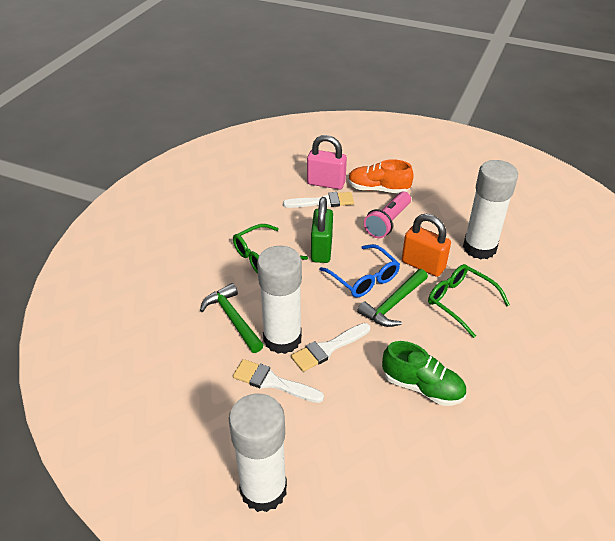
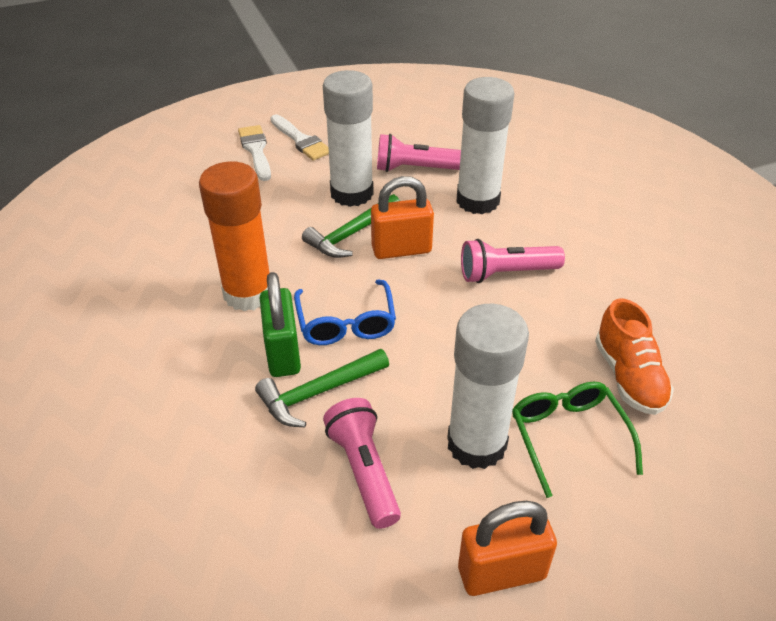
green glasses: [233,224,308,274] [428,264,510,338] = 2 -> [512,382,643,498] = 1
green shoe: [382,341,466,406] = 1 -> none = 0
orange glue stick: none = 0 -> [199,161,269,311] = 1
orange padlock: [402,214,451,277] = 1 -> [371,176,434,259] [458,501,557,596] = 2
pink flashlight: [364,192,411,238] = 1 -> [323,398,401,529] [377,134,461,172] [461,239,565,283] = 3
pink padlock: [307,135,347,190] = 1 -> none = 0
white brush: [233,359,324,403] [283,192,354,208] [291,323,370,372] = 3 -> [238,125,271,181] [270,114,329,161] = 2

